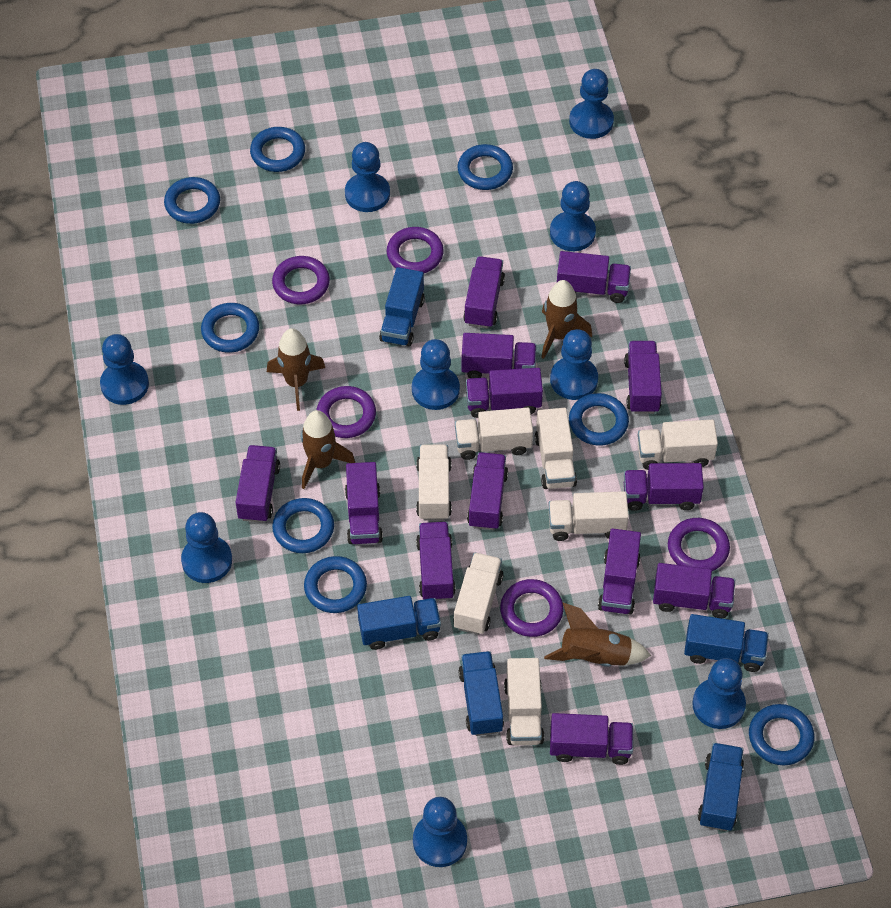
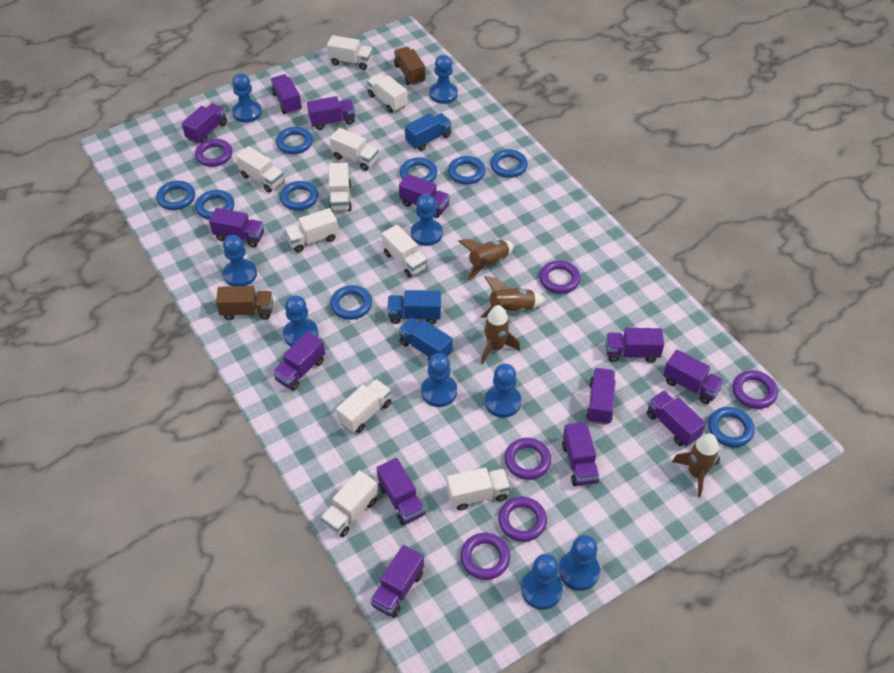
blue ring: [164,177,220,224] [201,303,259,353] [250,127,305,172] [272,498,334,553] [304,556,367,613] [458,144,513,190] [569,393,629,446] [749,704,814,765] = 8 -> [156,181,195,210] [195,190,234,220] [276,127,313,154] [280,181,318,211] [330,285,372,320] [400,157,437,182] [448,156,486,185] [490,149,528,178] [708,407,755,447] = 9
blue truck: [357,596,441,650] [379,267,425,346] [458,651,504,736] [684,614,769,672] [698,743,744,831] = 5 -> [387,290,441,324] [398,318,453,361] [405,113,452,151] = 3
brown truck: none = 0 -> [216,286,273,320] [394,47,425,85] = 2
purple ring: [272,256,330,304] [316,386,376,438] [387,227,444,273] [500,579,564,637] [668,518,730,571] = 5 -> [195,139,232,167] [460,533,510,580] [498,497,547,542] [505,438,551,480] [539,260,581,294] [733,370,778,409] = 6
white truck: [416,444,452,521] [453,552,503,635] [455,408,533,460] [504,658,544,745] [535,408,577,489] [548,491,629,541] [638,420,718,470] = 7 -> [236,146,284,193] [285,208,338,253] [321,470,378,537] [327,35,373,70] [329,163,352,212] [330,128,379,171] [336,379,391,433] [367,74,408,113] [382,225,427,278] [447,468,510,510] = 10

